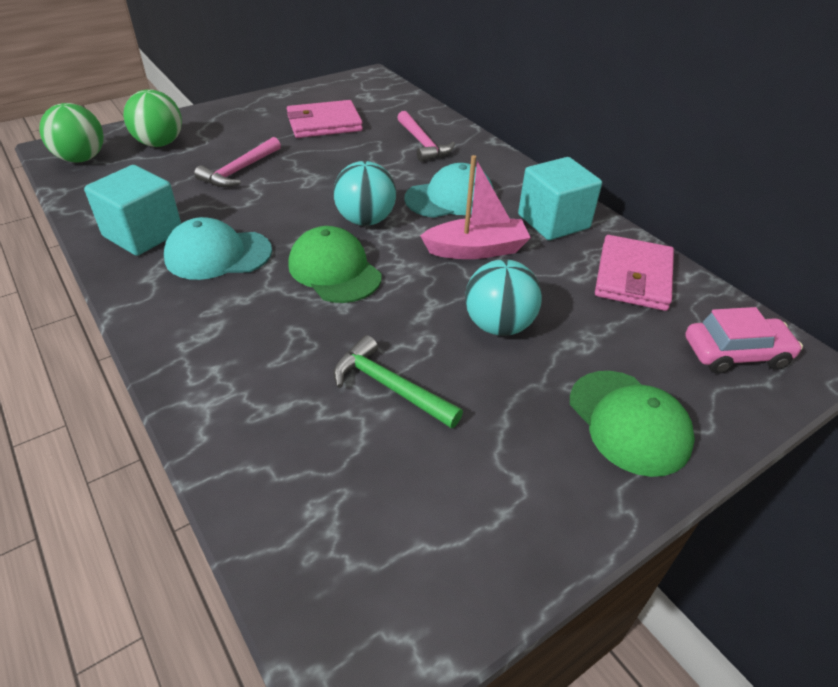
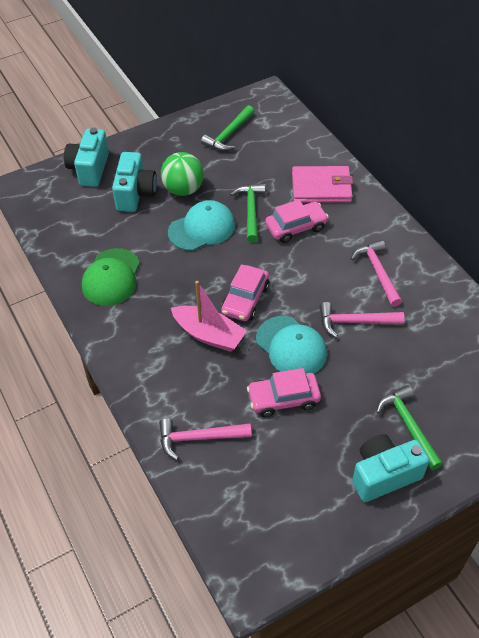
green ball: [39,103,104,163] [123,89,182,147] = 2 -> [161,152,204,196] = 1
green cap: [288,226,382,303] [570,371,695,477] = 2 -> [82,248,140,306] = 1
green hammer: [333,335,463,428] = 1 -> [201,105,255,151] [230,183,266,243] [376,386,443,470] = 3
pink car: [685,307,803,374] = 1 -> [221,264,269,321] [247,368,321,417] [265,200,329,243] = 3
pink hammer: [194,137,281,187] [397,111,455,162] = 2 -> [159,418,252,460] [320,302,404,338] [351,240,402,307] = 3
pink wallet: [287,100,363,138] [595,235,674,311] = 2 -> [292,166,353,203] = 1
turquoise ball: [333,161,396,226] [465,259,542,336] = 2 -> none = 0
turquoise camera: none = 0 -> [64,128,109,187] [112,152,157,212] [352,434,430,502] = 3
turquoise cube: [84,165,181,256] [518,157,602,240] = 2 -> none = 0

